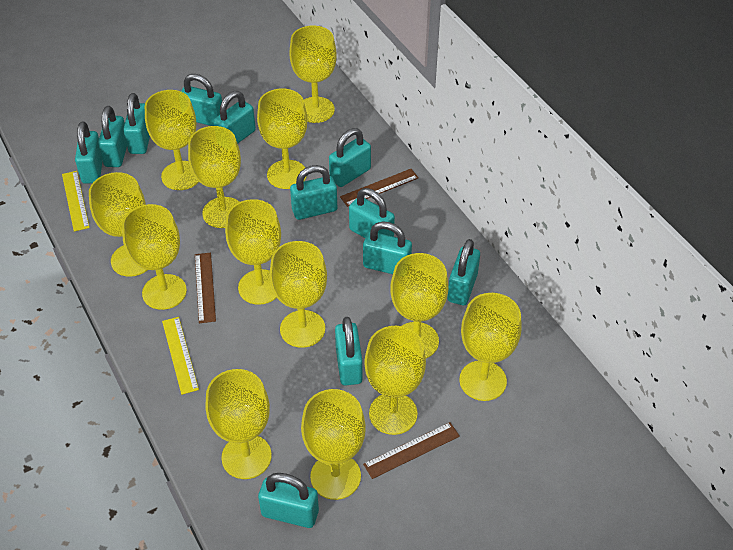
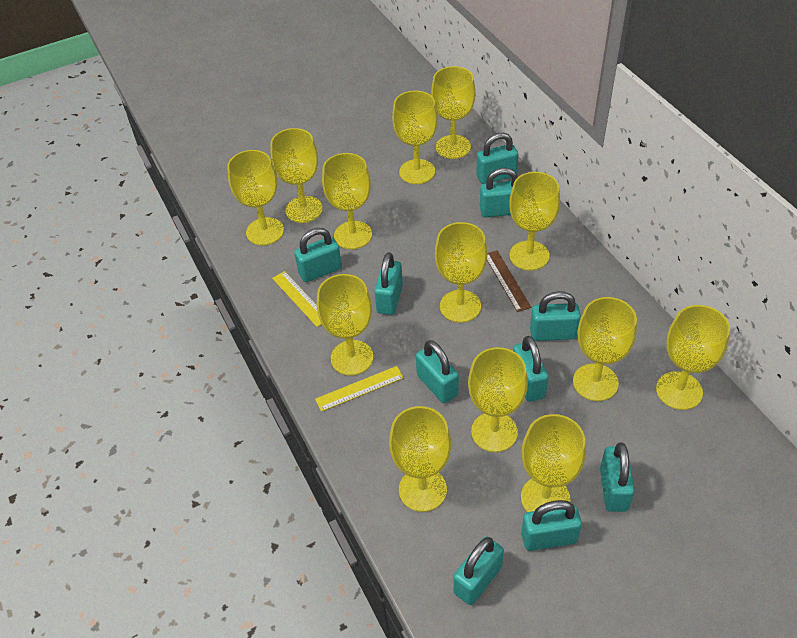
brown ruler: [195,253,216,323] [340,169,419,207] [363,422,460,479] = 3 -> [487,250,531,312] = 1
turquoise padlock: [75,121,103,184] [98,106,127,167] [123,93,150,154] [181,74,222,126] [213,91,256,144] [258,473,319,528] [290,165,337,220] [329,128,371,187] [335,317,363,386] [349,188,395,238] [363,221,412,274] [447,239,480,305] = 12 -> [294,228,342,282] [374,252,403,315] [416,340,459,403] [453,536,504,605] [476,133,518,184] [480,168,518,218] [513,336,549,402] [521,500,582,551] [530,291,581,341] [600,442,635,512] = 10

